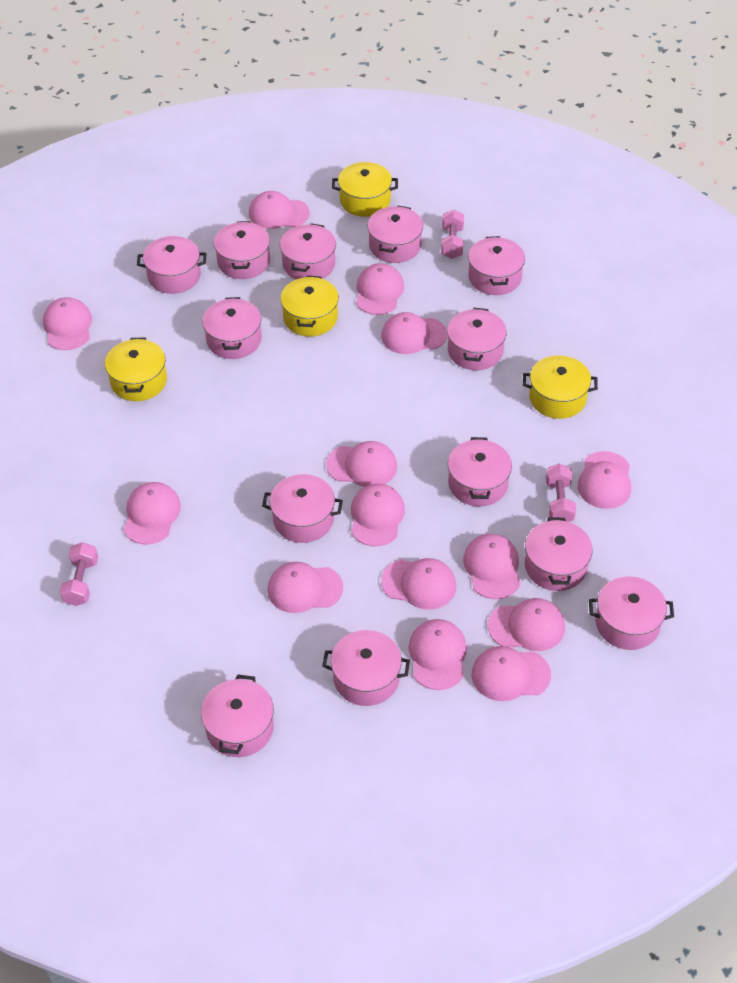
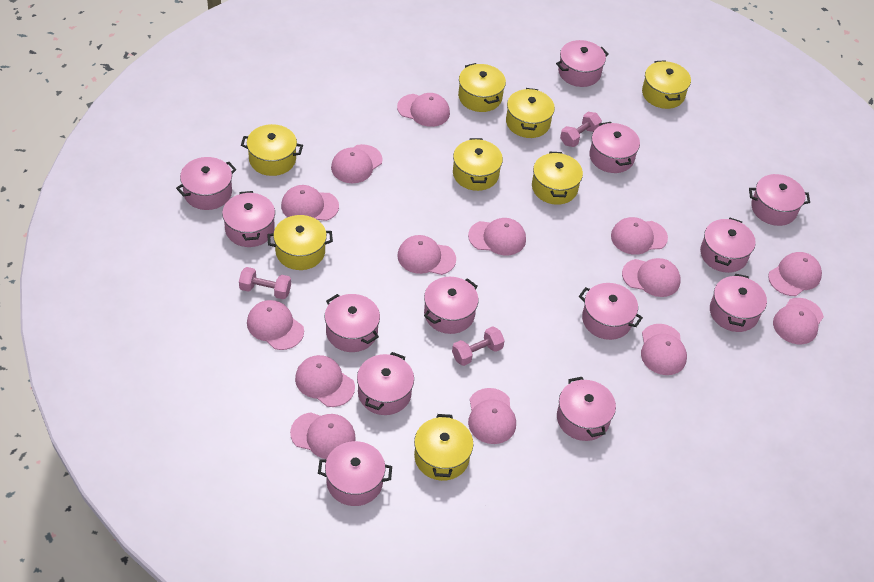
yellow pot: [105,337,167,401] [280,276,339,337] [332,162,398,217] [523,355,598,419] = 4 -> [241,124,303,176] [267,215,333,270] [414,414,473,481] [453,138,503,191] [458,63,506,112] [506,88,555,138] [532,152,583,205] [642,60,691,109] = 8

